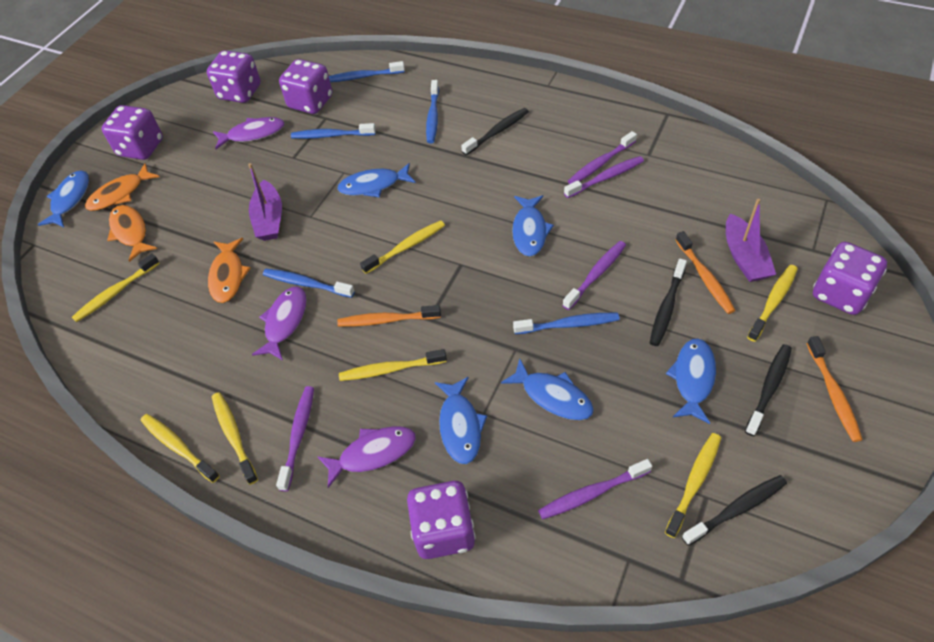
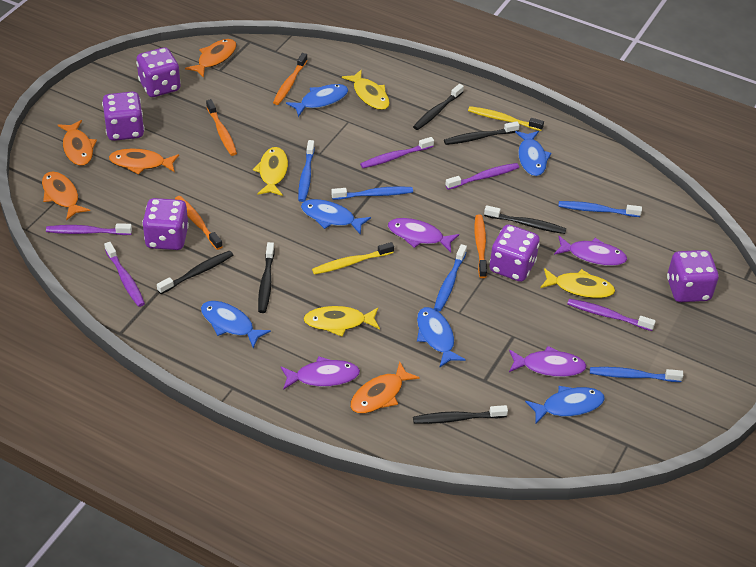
black toothbrush: [461,108,529,155] [650,259,687,346] [682,475,787,546] [745,344,792,436] = 4 -> [157,251,233,294] [258,242,274,313] [413,84,464,130] [413,405,508,424] [444,122,520,145] [484,205,566,234] = 6
orange fish: [85,164,159,211] [107,205,157,262] [208,238,251,303] = 3 -> [42,171,90,221] [58,120,97,166] [109,149,179,174] [185,39,236,78] [350,362,420,414] = 5
orange toothbrush: [337,305,441,327] [676,231,736,314] [806,336,863,442] = 3 -> [175,196,223,250] [206,99,237,156] [273,53,307,105] [474,215,487,278] = 4
purple boat: [248,163,282,241] [726,199,776,282] = 2 -> none = 0
purple fish: [213,117,285,149] [252,286,307,360] [317,426,416,488] = 3 -> [281,356,360,390] [388,218,459,252] [509,346,587,377] [554,236,627,266] = 4
yellow fish: none = 0 -> [253,147,288,196] [304,306,380,336] [342,69,390,110] [540,268,615,298] = 4
yellow toothbrush: [72,253,160,322] [141,414,220,483] [212,392,258,485] [339,349,447,381] [360,220,445,274] [665,433,721,538] [747,265,798,342] = 7 -> [312,242,394,275] [468,106,544,131] = 2

